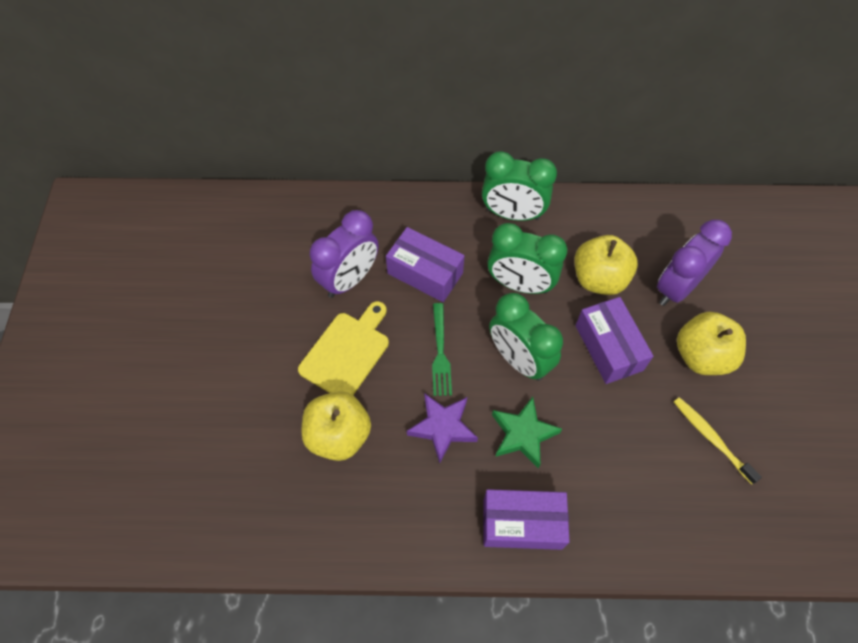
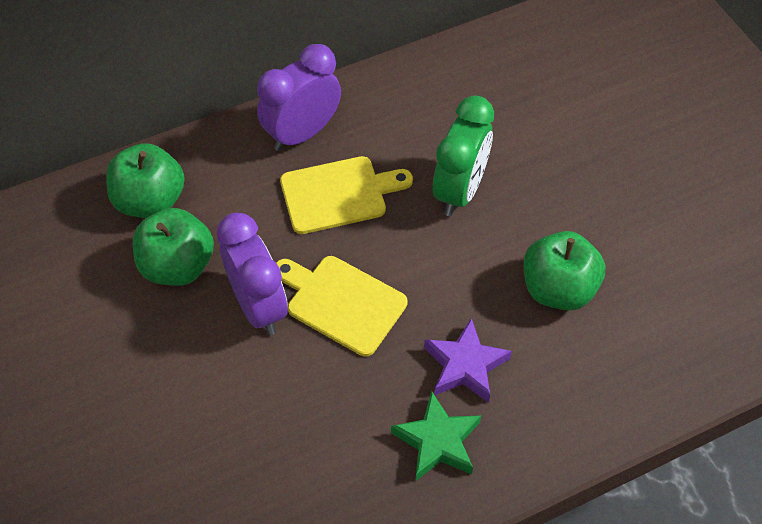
green apple: none = 0 -> [106,143,185,218] [133,208,214,286] [523,231,605,311] = 3
green clock: [482,151,557,221] [488,223,567,294] [489,293,563,381] = 3 -> [433,95,494,216] = 1
green fork: [432,303,452,396] = 1 -> none = 0
purple box: [386,227,464,302] [483,489,570,550] [575,297,653,384] = 3 -> none = 0
yellow apple: [301,391,371,461] [575,235,638,295] [677,312,746,375] = 3 -> none = 0
yellow cutting board: [298,301,389,395] = 1 -> [276,256,407,357] [280,156,413,234] = 2
yellow toothbrush: [674,397,762,484] = 1 -> none = 0

